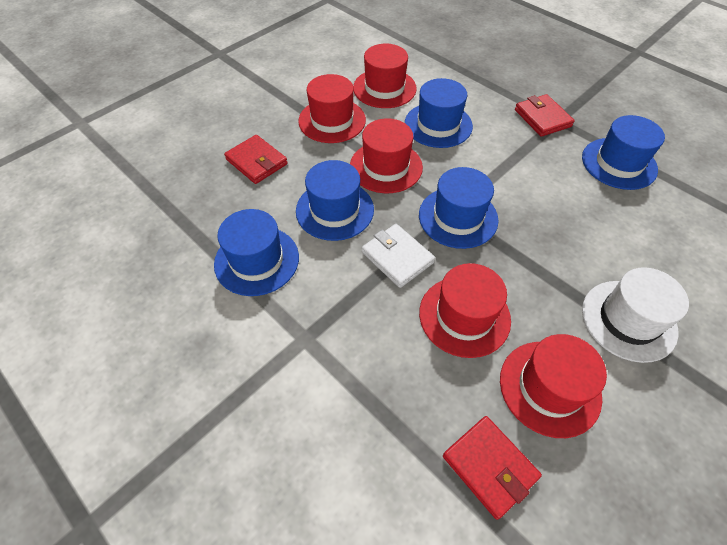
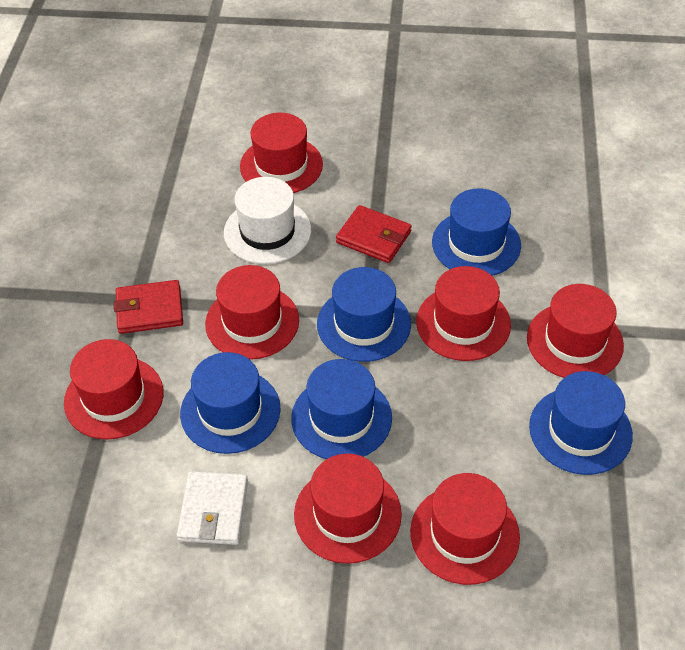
red hat: [298,74,366,143] [350,118,423,193] [353,44,417,108] [419,263,511,358] [500,334,607,438] = 5 -> [64,339,163,440] [205,265,299,360] [240,113,323,193] [294,454,402,564] [410,473,520,585] [416,266,511,361] [527,284,624,378] = 7
red wallet: [224,135,288,184] [443,416,542,520] [515,94,575,137] = 3 -> [114,280,183,334] [336,205,412,263] = 2

